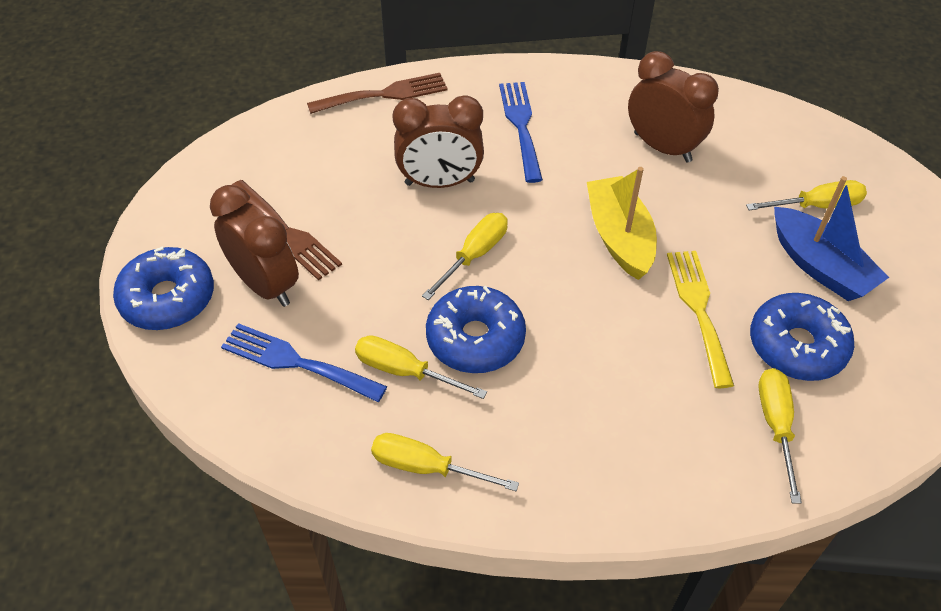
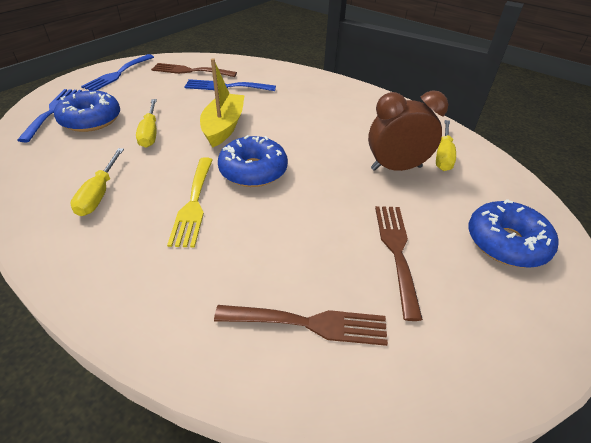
blue boat: [774,176,889,301] = 1 -> none = 0
blue fork: [221,323,387,402] [499,82,543,183] = 2 -> [17,89,82,142] [81,54,154,91] [185,79,276,91] = 3
brown clock: [210,185,299,307] [392,95,484,188] [628,51,719,163] = 3 -> [368,90,448,171] = 1
brown fork: [232,180,342,281] [307,73,448,114] = 2 -> [151,63,237,77] [214,305,388,346] [375,206,423,321] = 3
yellow screwdriver: [355,335,487,399] [371,433,519,491] [422,213,508,300] [746,180,867,210] [758,368,802,504] = 5 -> [70,148,124,216] [136,99,157,148] [436,120,456,171] = 3

